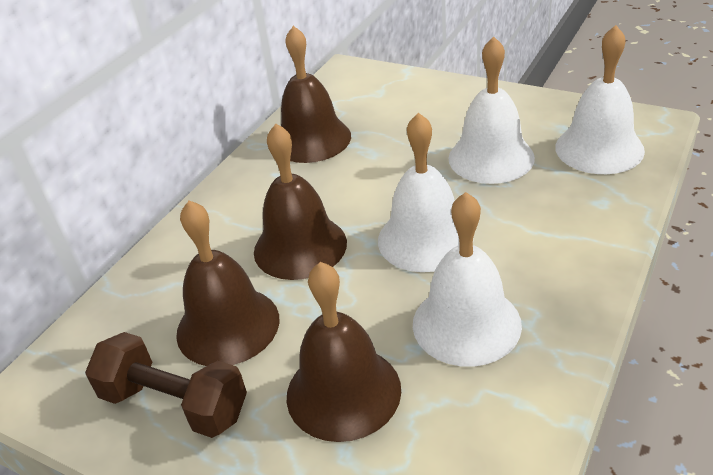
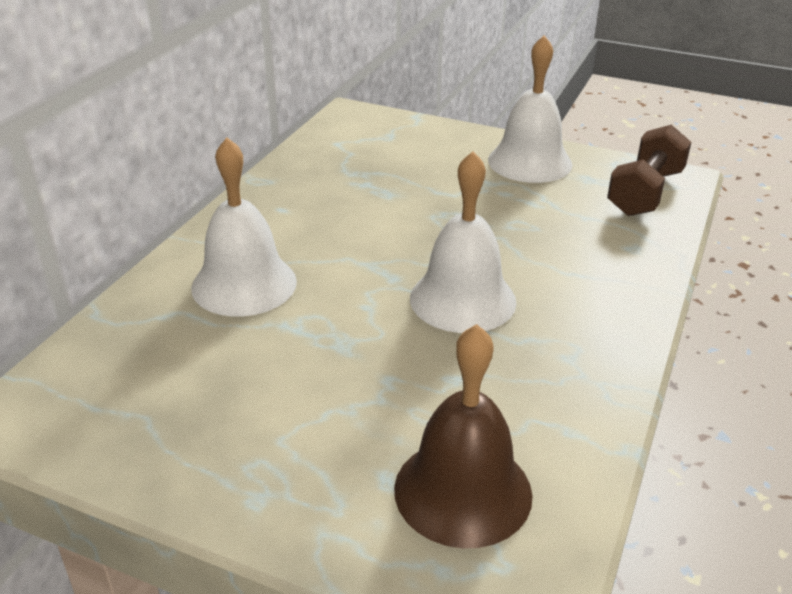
brown bell: [176,200,279,366] [254,124,347,280] [281,26,351,163] [287,262,401,442] = 4 -> [394,324,533,548] = 1
white bell: [378,113,460,272] [413,192,522,367] [448,37,535,184] [555,25,645,174] = 4 -> [191,138,297,316] [410,151,517,333] [488,35,572,183] = 3

